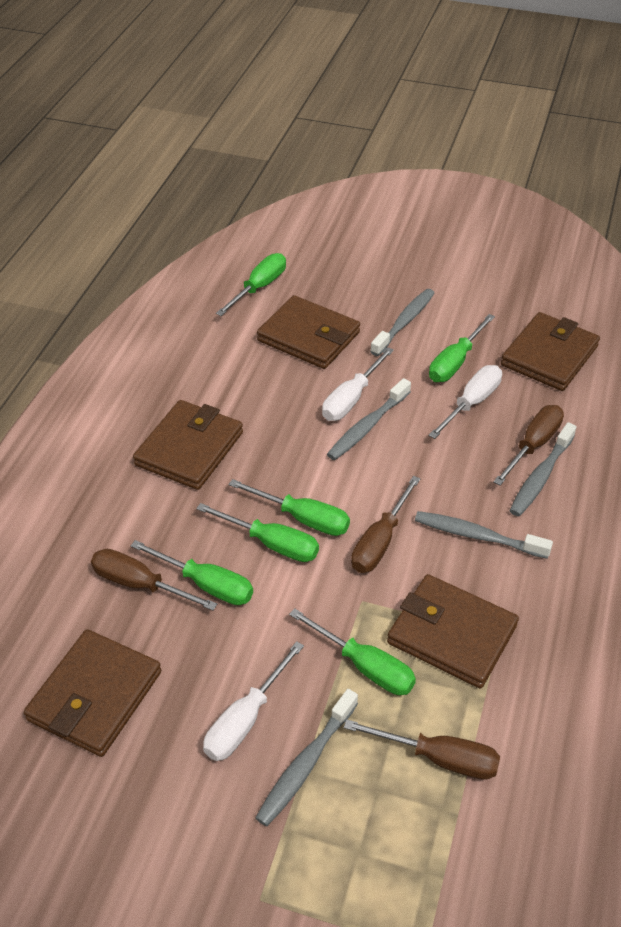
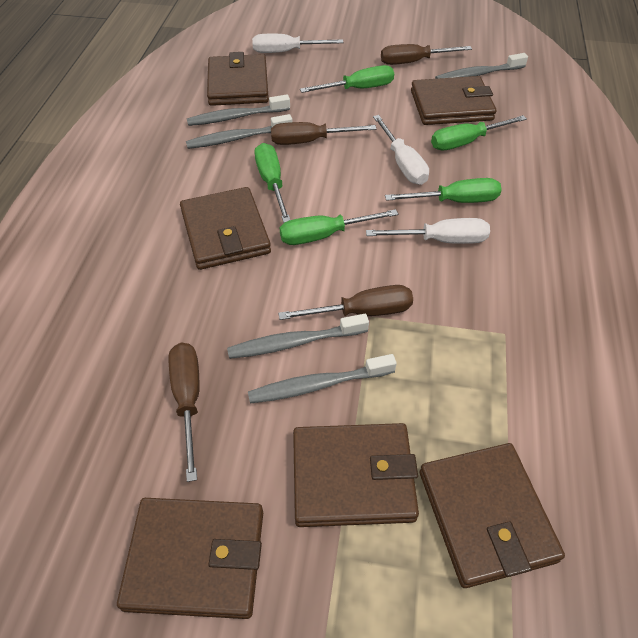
brown wallet: [24,629,162,757] [133,400,243,490] [257,295,360,369] [387,574,519,688] [501,312,600,391] = 5 -> [117,498,263,619] [180,187,271,270] [207,52,269,106] [293,423,419,527] [411,76,496,125] [420,443,565,588] = 6
green screwdriver: [131,540,253,605] [196,503,319,562] [216,253,286,316] [229,479,350,536] [289,608,416,695] [429,314,495,382] = 6 -> [255,143,290,223] [280,209,398,245] [300,65,394,93] [385,178,502,203] [431,115,527,150] = 5

